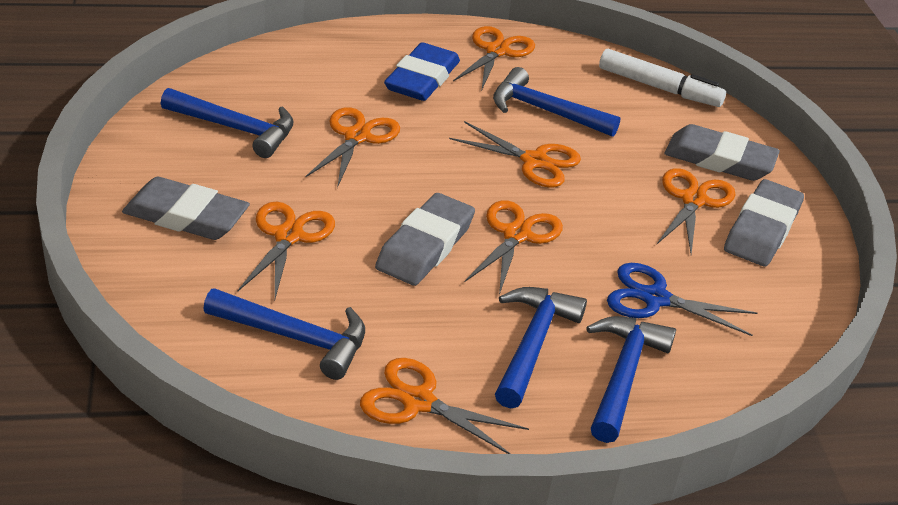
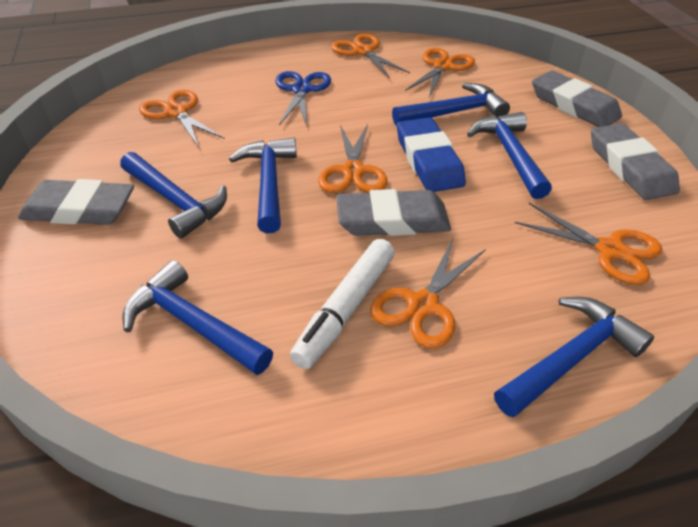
blue hammer: [161,88,294,158] [203,288,365,380] [493,67,620,137] [495,287,587,408] [586,316,676,443] = 5 -> [120,152,227,239] [123,260,273,375] [229,137,297,233] [392,83,510,126] [467,112,552,199] [494,297,654,417] = 6
orange scissors: [237,202,335,299] [305,107,400,188] [360,358,529,454] [449,121,581,188] [453,26,535,91] [465,200,563,295] [657,168,735,254] = 7 -> [139,89,225,148] [318,124,388,193] [331,34,410,78] [370,239,486,349] [405,48,475,98] [515,203,662,285] = 6

